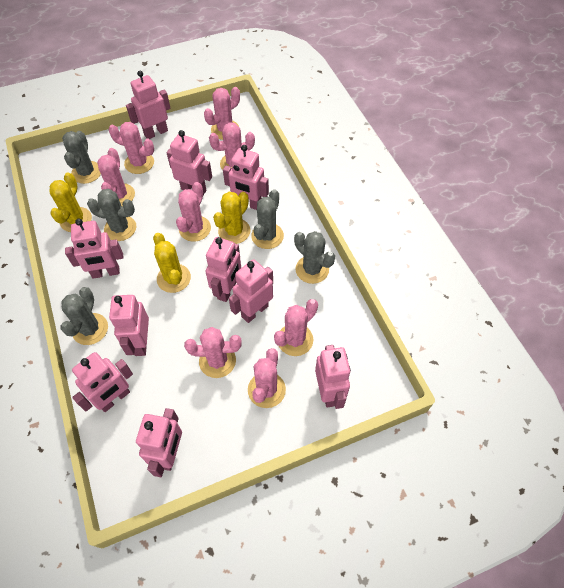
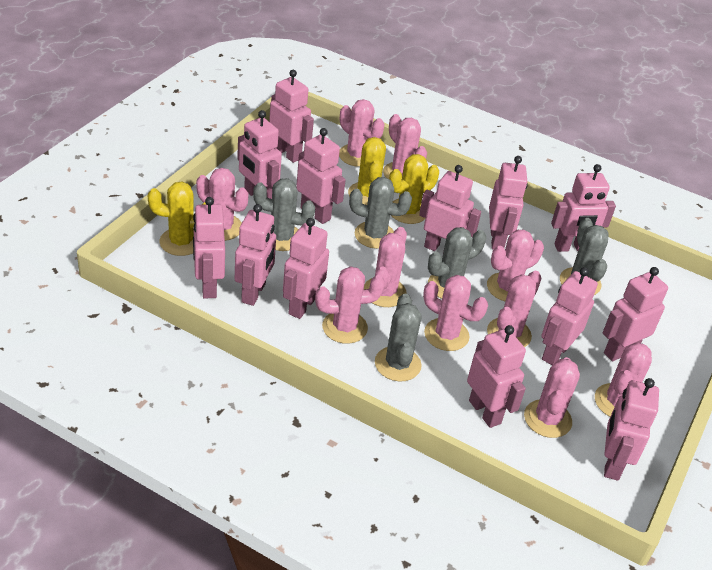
pink cactus: [97,148,135,206] [108,122,154,174] [176,182,211,242] [184,327,242,378] [204,87,240,140] [209,122,255,170] [248,348,286,408] [274,299,318,356] = 8 -> [196,168,249,241] [315,266,385,344] [339,99,385,167] [364,227,407,307] [383,114,427,179] [423,275,488,351] [487,230,544,301] [487,271,542,347] [524,357,580,438] [595,342,652,417] = 10
pink robot: [65,219,123,279] [72,352,133,412] [109,295,149,356] [126,71,171,139] [136,408,182,477] [167,130,212,195] [205,237,241,302] [223,145,269,210] [229,259,273,323] [315,345,351,409] = 10 -> [193,197,225,298] [235,204,276,306] [237,110,282,199] [269,70,314,163] [283,218,329,319] [296,128,346,224] [419,165,481,252] [467,325,526,428] [489,156,528,249] [541,267,598,365] [551,164,616,252] [603,267,668,361] [604,378,659,481] = 13

